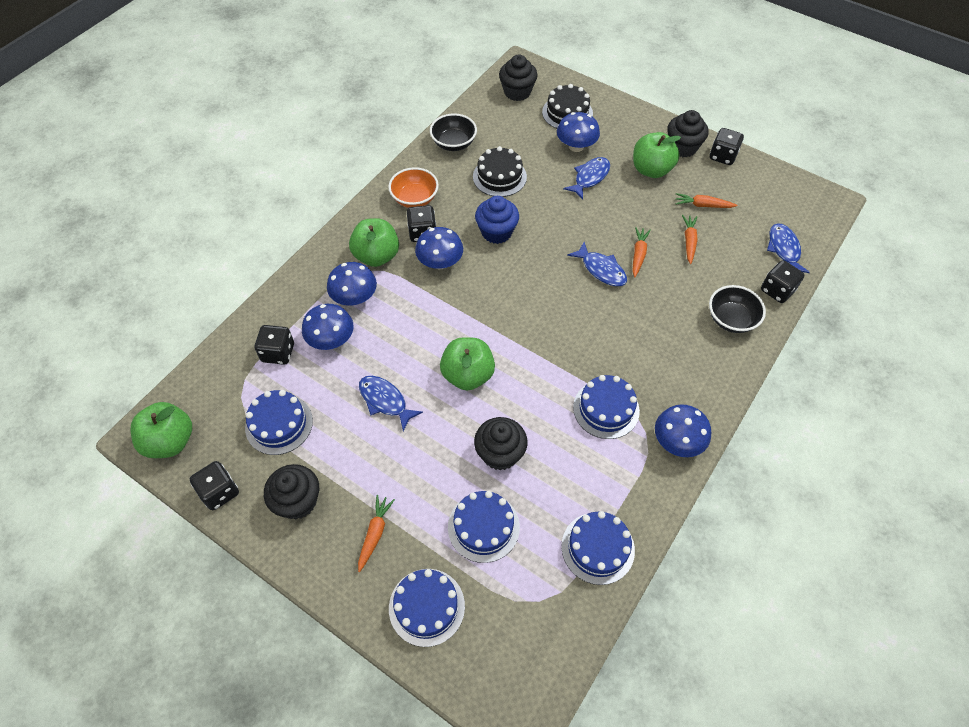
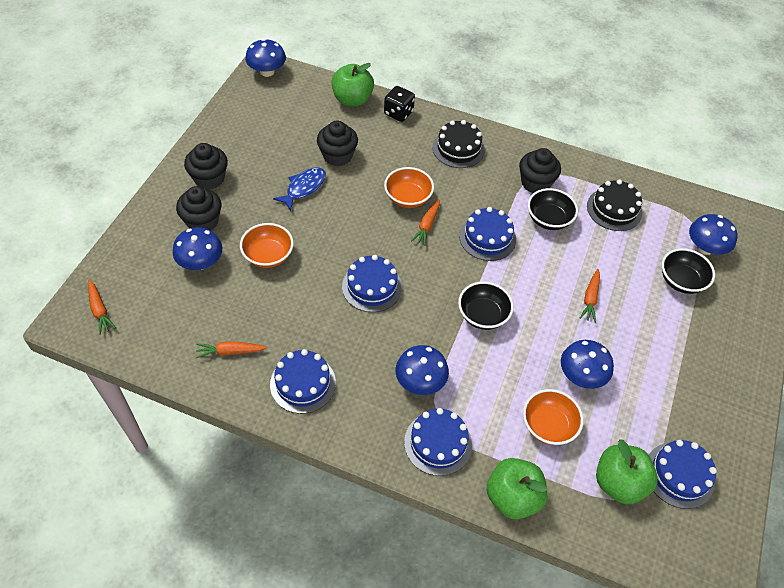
black bowl: [430,113,477,151] [709,285,766,333] = 2 -> [458,281,514,330] [528,188,578,230] [662,248,715,294] = 3
black dice: [190,461,239,510] [255,325,294,365] [407,205,436,242] [710,128,744,165] [761,260,804,303] = 5 -> [384,86,415,122] = 1
blue cupcake: [475,196,519,244] = 1 -> none = 0
blue fish: [359,376,423,431] [563,157,610,200] [567,242,627,286] [767,223,810,273] = 4 -> [273,167,326,211] = 1
green apple: [131,402,192,458] [349,218,399,267] [440,337,495,390] [633,132,681,178] = 4 -> [331,63,374,106] [486,458,548,519] [596,439,658,504] = 3
orange bowl: [388,167,439,208] = 1 -> [240,223,294,268] [384,167,434,208] [523,389,584,445] = 3

